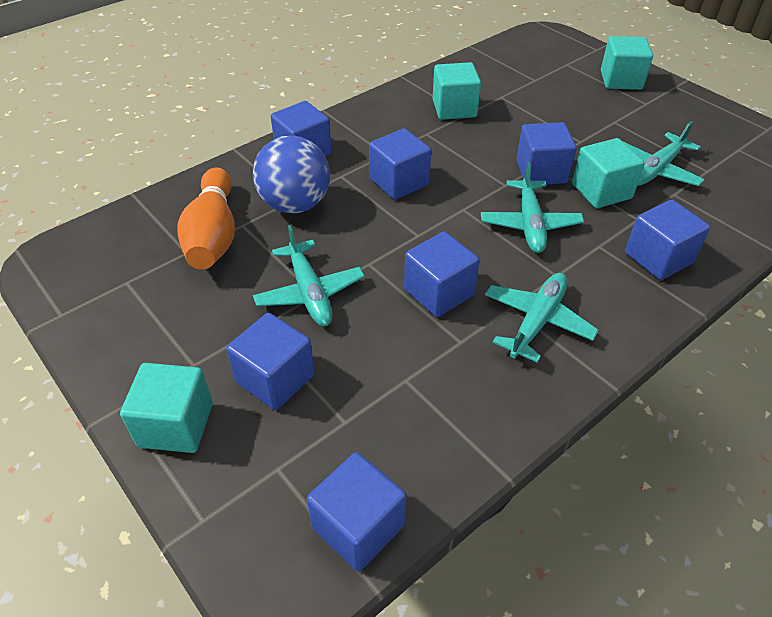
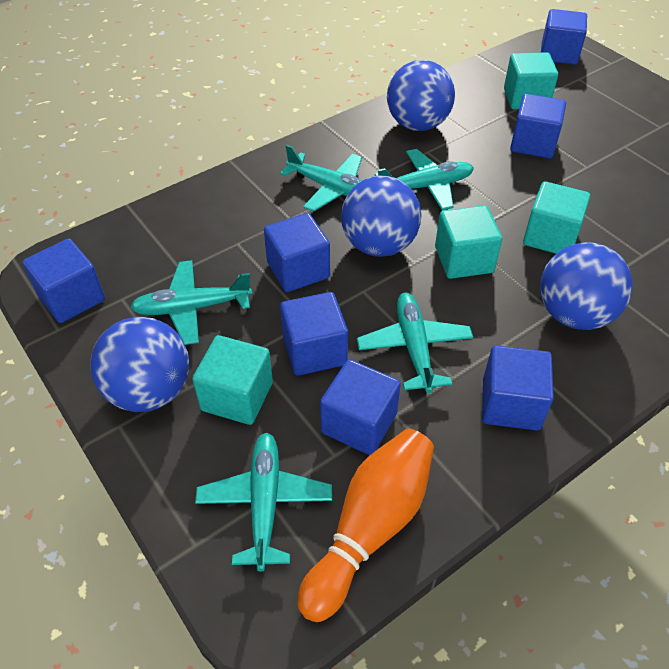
blue ball: [253,135,330,214] = 1 -> [90,317,189,412] [341,175,421,257] [387,60,455,131] [540,242,633,330] = 4
turquoise plane: [253,225,365,326] [481,162,584,253] [485,273,599,363] [624,121,705,186] = 4 -> [130,260,252,345] [195,433,332,572] [280,145,362,212] [357,293,473,394] [375,149,474,210] = 5

